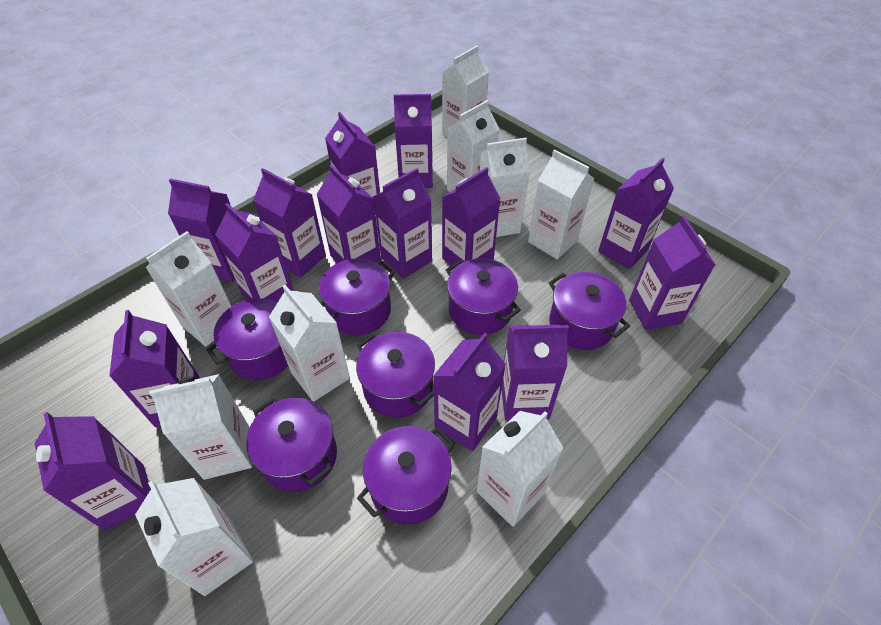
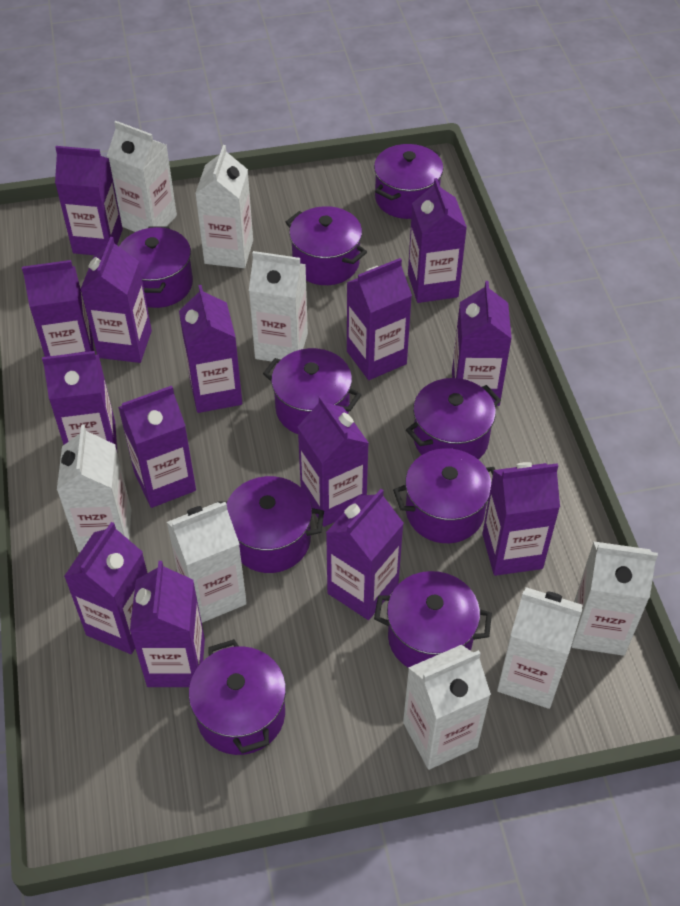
purple pot: [206,298,288,380] [246,397,337,492] [319,259,395,335] [356,332,435,418] [357,426,455,524] [446,258,521,335] [549,272,630,350] = 7 -> [119,227,193,308] [188,639,286,755] [219,476,324,573] [263,348,361,434] [286,206,367,285] [374,144,444,219] [374,571,492,667] [393,448,495,543] [406,378,501,460] = 9
white carton: [135,478,254,596] [146,231,232,347] [150,374,252,480] [269,285,350,402] [442,46,489,137] [447,100,499,192] [477,411,563,527] [480,138,530,237] [528,149,595,259] = 9 -> [57,425,132,552] [107,121,177,232] [167,502,247,623] [195,145,253,268] [249,251,308,362] [403,645,491,770] [497,587,583,709] [571,541,658,656] = 8

